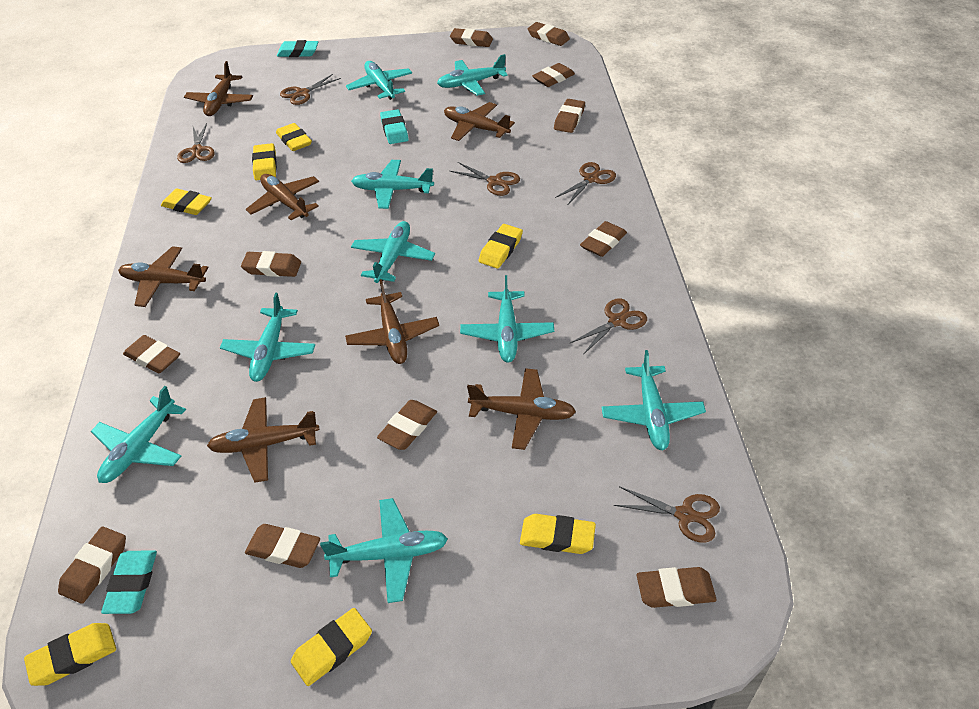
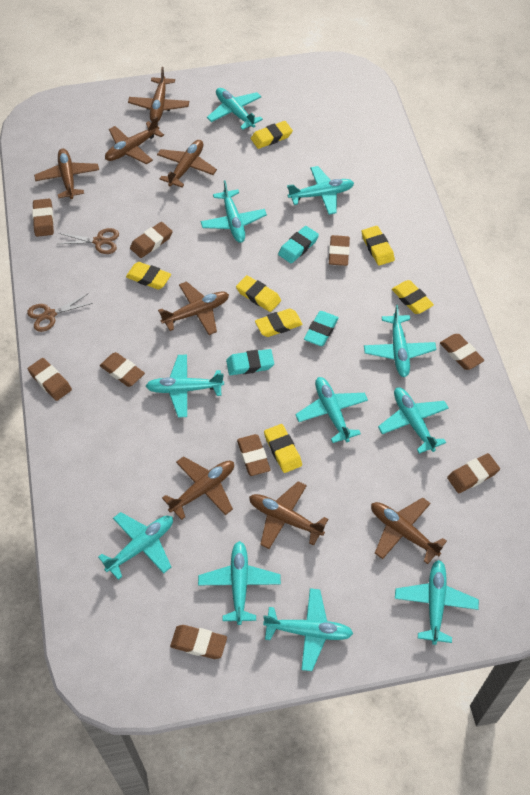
brown eraser: [58,527,126,604] [123,335,180,373] [241,251,301,277] [245,524,320,568] [377,400,437,450] [450,28,493,47] [528,22,570,46] [532,63,575,87] [554,99,585,133] [580,221,627,257] [637,567,717,608] = 11 -> [28,358,72,401] [32,199,54,237] [100,352,145,387] [130,222,173,258] [170,625,227,659] [237,434,270,476] [329,235,350,266] [440,334,484,370] [447,453,500,493] = 9
brown plane: [118,246,209,307] [184,61,253,116] [207,397,319,483] [246,174,319,220] [345,279,439,364] [444,102,515,141] [467,368,576,450] = 7 -> [34,148,99,199] [105,117,164,164] [128,67,189,122] [157,140,217,187] [158,281,229,335] [162,456,234,520] [249,481,328,549] [371,498,447,564] = 8
brown scissors: [177,123,215,163] [280,74,341,105] [450,162,520,196] [555,162,616,204] [570,298,647,355] [614,486,720,543] = 6 -> [27,294,93,332] [59,228,119,254] = 2
turquoise plane: [91,386,186,483] [220,293,315,382] [320,498,448,603] [346,61,412,100] [351,160,434,209] [351,221,435,283] [437,54,508,96] [460,275,554,363] [601,350,706,450] = 9 -> [98,512,173,580] [146,355,224,417] [198,541,281,625] [201,180,267,243] [207,88,263,130] [263,588,353,671] [287,166,354,215] [295,377,368,443] [364,305,437,377] [378,387,449,454] [395,560,479,645] = 11

